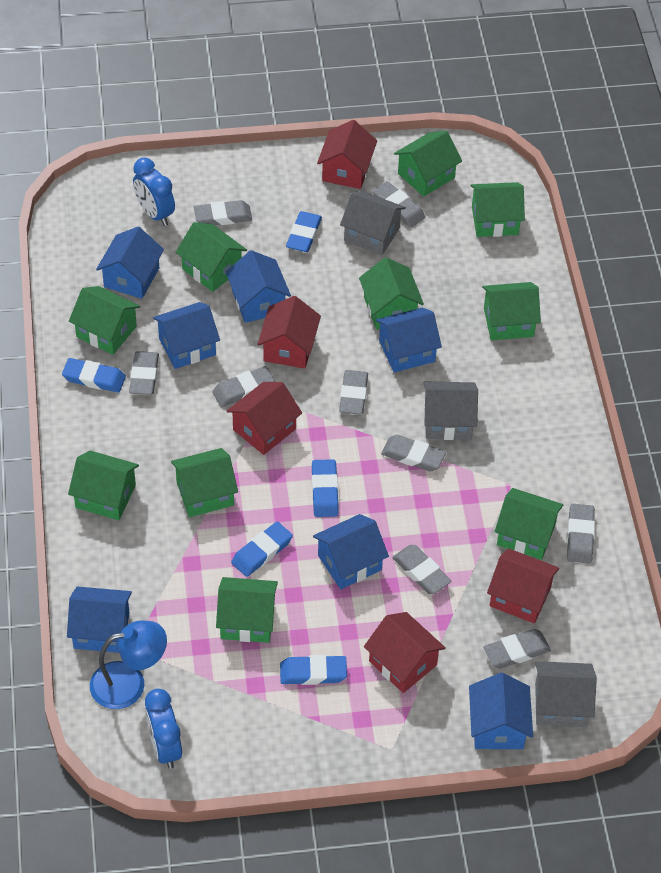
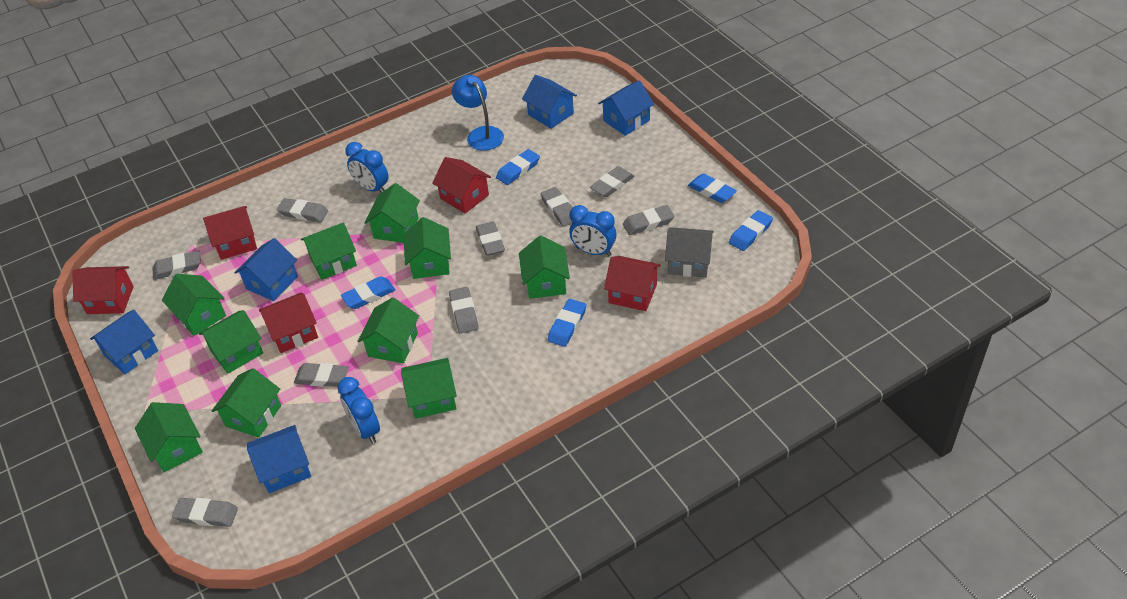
blue clock: [133,157,175,226] [145,689,182,769] = 2 -> [338,377,380,444] [345,142,389,193] [569,205,616,256] = 3
blue house: [67,586,132,653] [96,227,164,299] [153,302,220,369] [226,250,291,323] [313,514,389,589] [376,308,442,373] [469,673,533,749] = 7 -> [90,310,158,374] [234,238,298,301] [247,425,311,493] [522,75,577,129] [598,80,654,136] = 5
grey house: [340,191,406,255] [423,381,478,440] [535,661,597,727] = 3 -> [665,227,714,278] = 1

